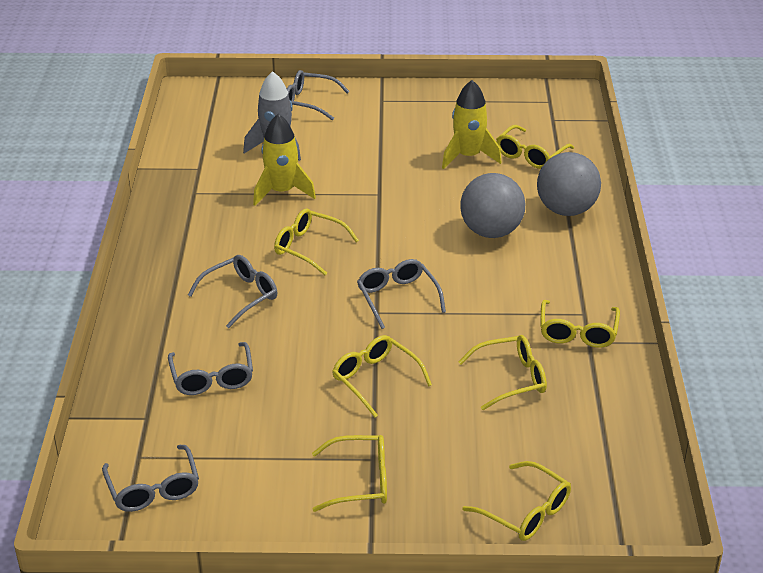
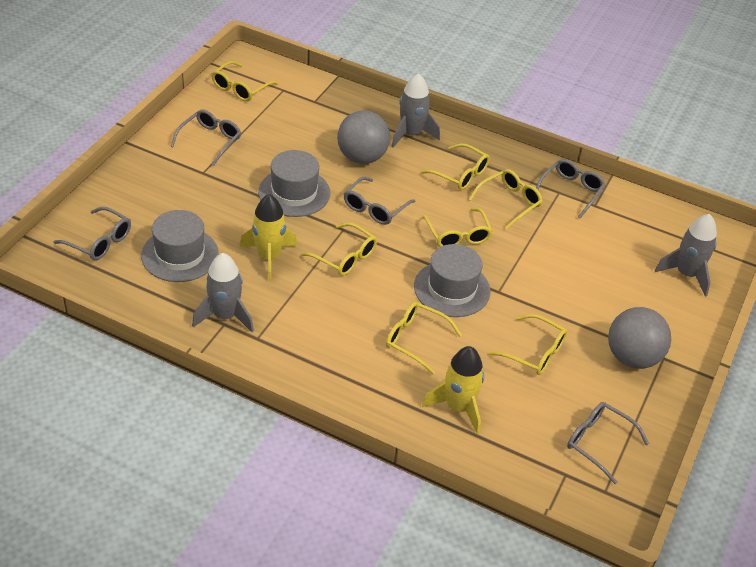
grey hat: none = 0 -> [141,210,219,282] [258,150,330,217] [414,244,490,317] = 3
grey rocket: [243,71,301,161] = 1 -> [192,253,254,332] [391,73,440,148] [655,214,717,297] = 3

